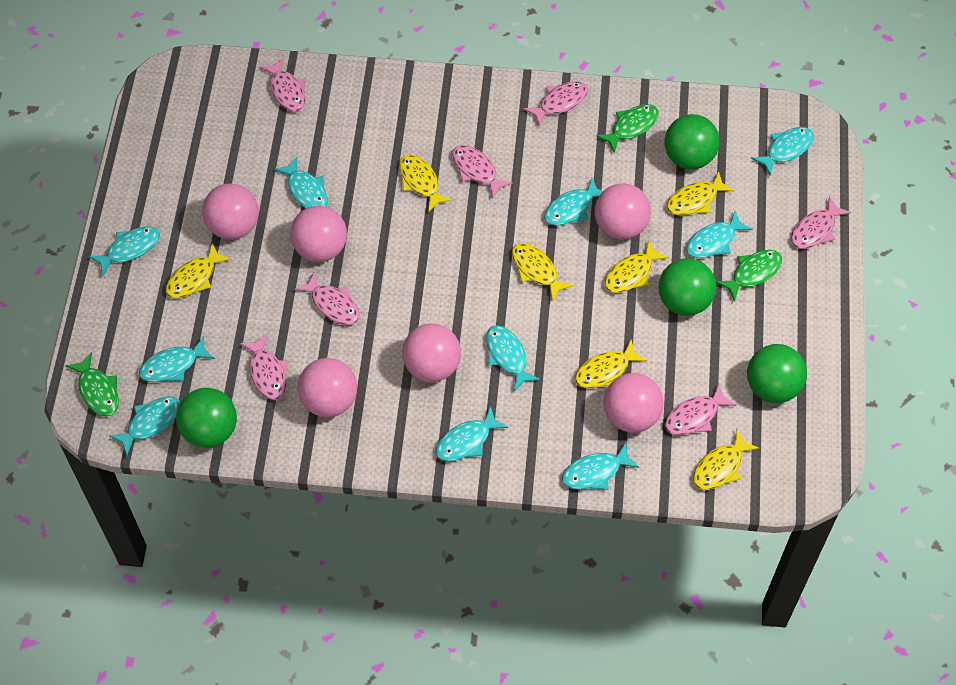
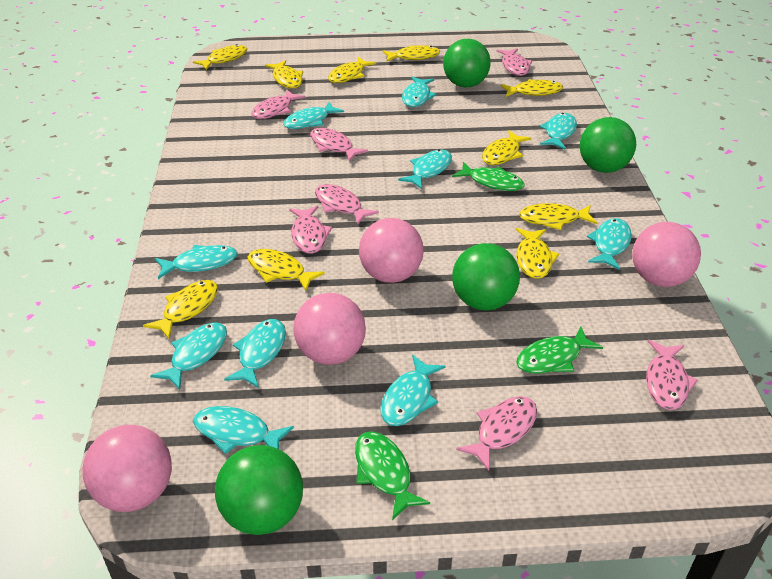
pink ball: [202,183,259,240] [290,206,347,262] [298,358,357,417] [402,323,461,382] [594,183,651,240] [604,373,664,433] = 6 -> [83,425,172,512] [293,293,366,365] [359,218,424,283] [632,222,701,287] = 4
yellow fish: [166,244,232,298] [399,154,452,213] [512,243,574,301] [575,340,647,388] [605,240,669,293] [667,171,735,215] [693,429,759,490] = 7 -> [143,280,218,339] [193,44,247,70] [248,249,325,291] [265,60,303,88] [328,57,376,83] [383,45,440,62] [482,130,532,165] [501,79,563,97] [516,228,559,279] [519,203,597,230] = 10

